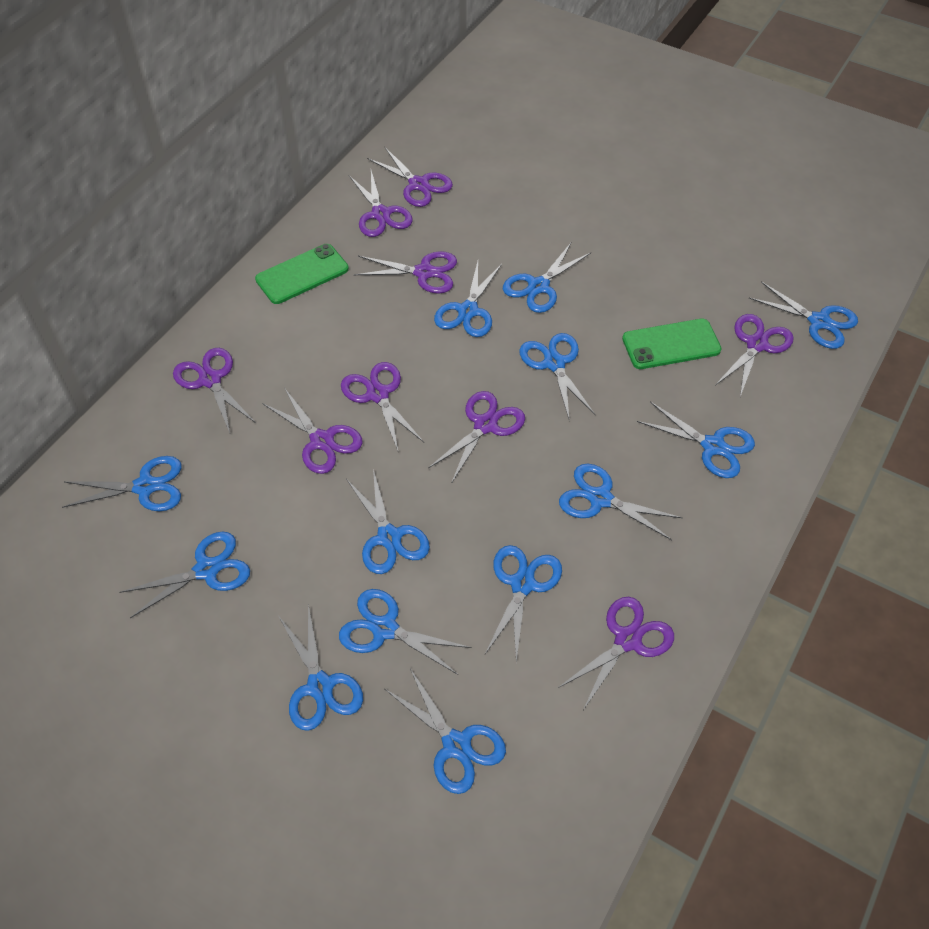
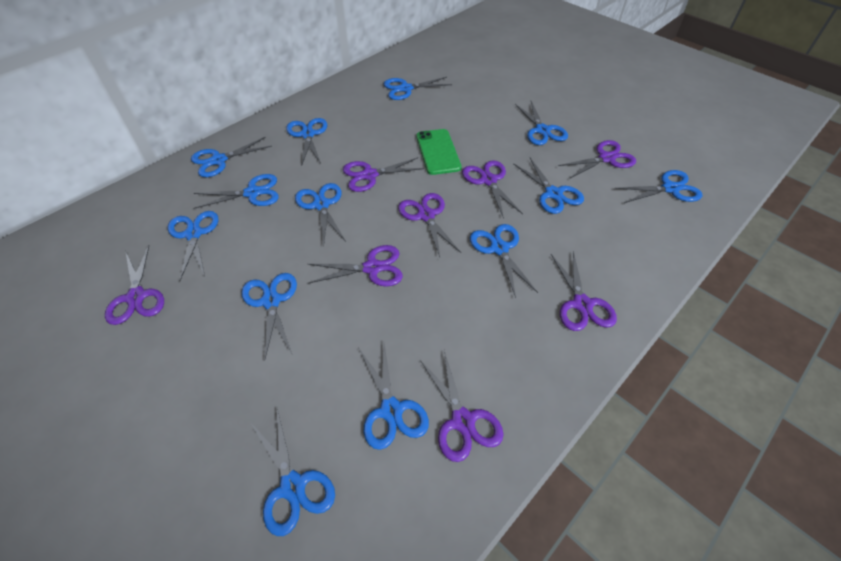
green phone: [255,244,349,304] [622,319,721,369] = 2 -> [416,129,462,175] = 1
purple scissors: [173,348,256,433] [262,388,363,474] [341,362,424,450] [349,171,413,237] [354,251,457,294] [367,146,453,207] [428,391,525,484] [558,597,674,710] [716,314,794,397] = 9 -> [105,245,164,325] [308,245,403,287] [343,157,425,192] [398,193,461,257] [419,350,504,462] [462,160,523,219] [551,251,617,331] [558,140,636,179] = 8

